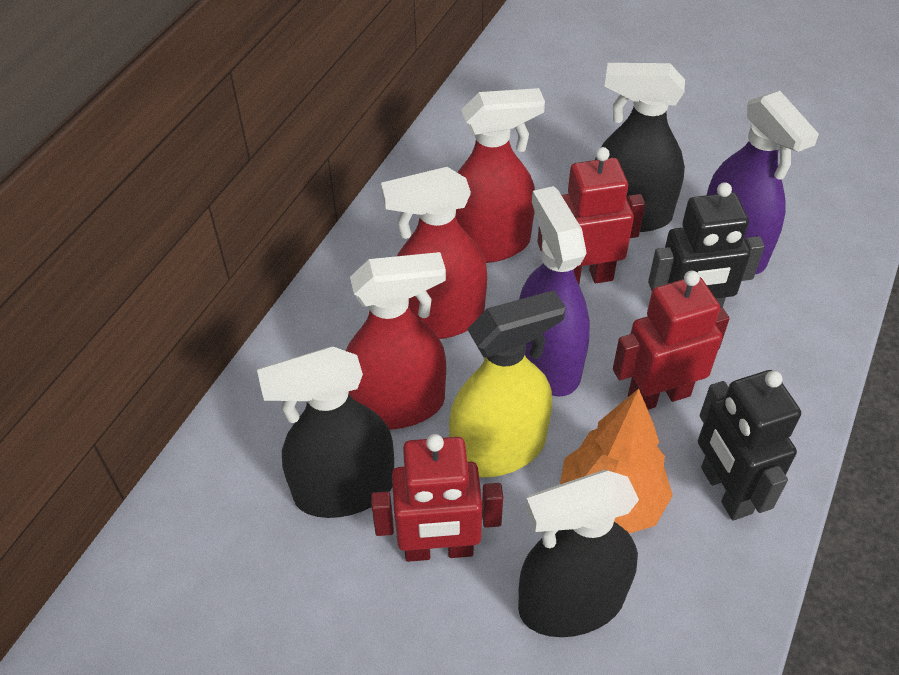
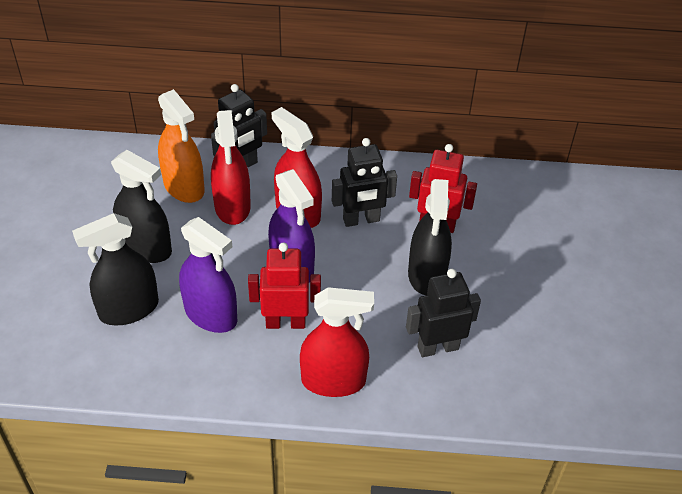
black robot: [648,182,765,307] [698,370,801,520] = 2 -> [211,84,267,167] [332,138,397,227] [406,269,481,357] = 3
orange spray bottle: none = 0 -> [158,89,205,203] = 1
orange tree: [560,389,673,534] = 1 -> none = 0
red robot: [371,434,503,562] [537,147,645,284] [613,271,730,410] = 3 -> [248,242,321,329] [409,144,477,233] = 2
yellow spray bottle: [449,290,566,477] = 1 -> none = 0

